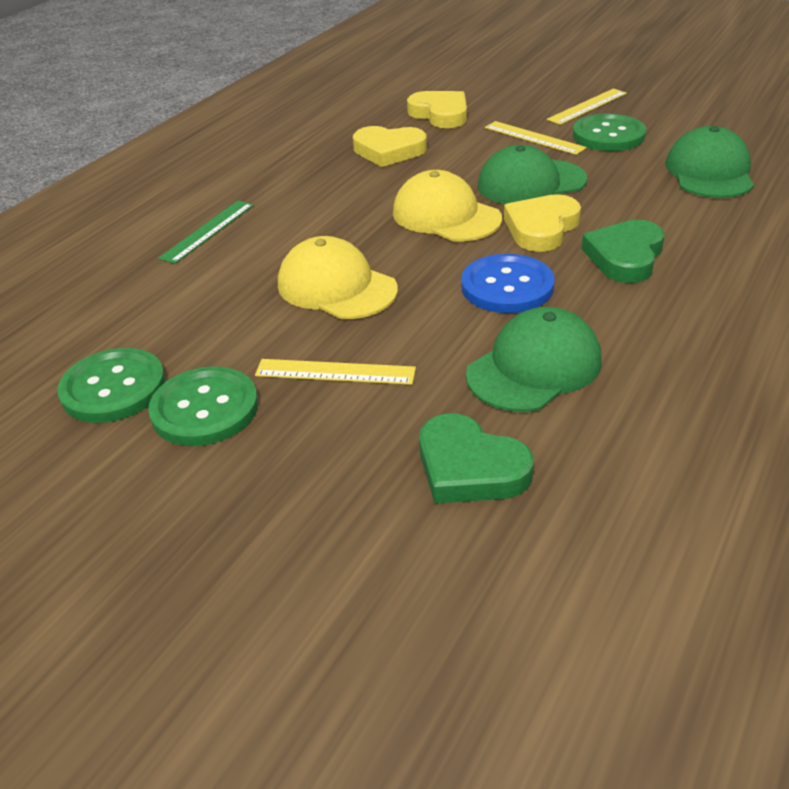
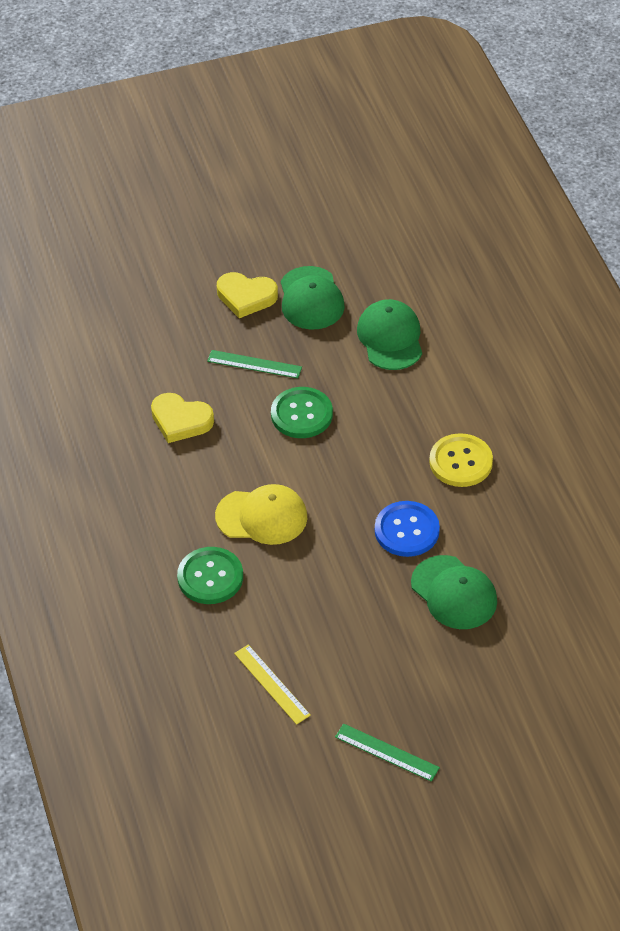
green button: [57,348,166,423] [148,367,258,446] [573,114,646,151] = 3 -> [177,547,243,604] [271,387,333,438] = 2
green heart: [419,413,533,503] [582,220,664,283] = 2 -> none = 0
green ruler: [158,201,254,264] = 1 -> [207,350,302,378] [335,723,440,782] = 2
yellow button: none = 0 -> [429,433,493,487] = 1
yellow cap: [278,236,398,319] [393,170,502,242] = 2 -> [215,484,307,545] = 1
yellow heart: [353,126,427,167] [407,91,467,128] [504,194,581,252] = 3 -> [151,393,214,443] [217,272,278,318] = 2
yellow ruler: [255,359,416,385] [485,121,587,155] [547,89,627,125] = 3 -> [234,645,311,725] = 1

